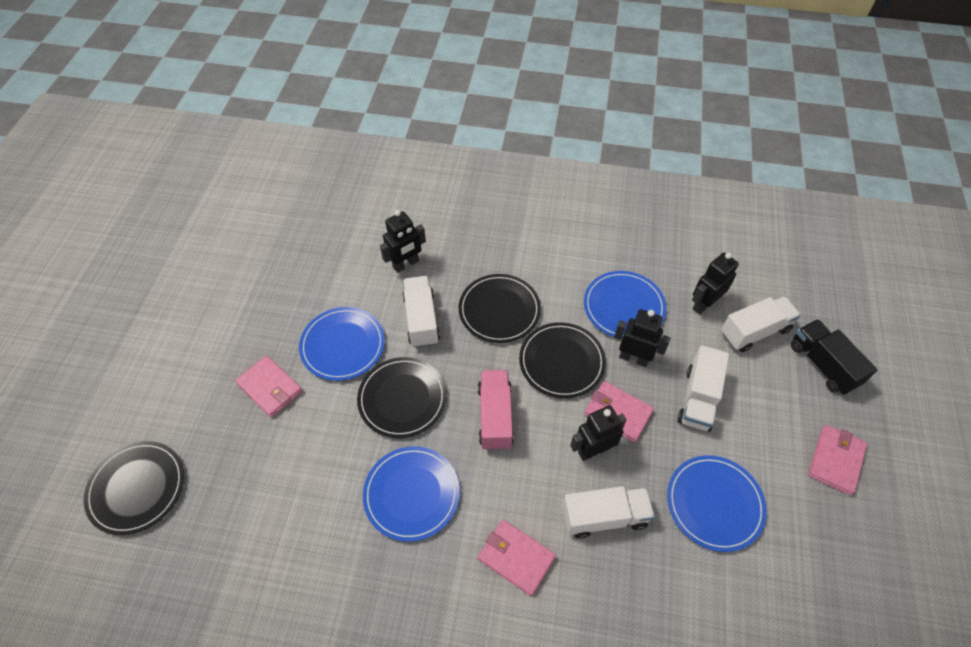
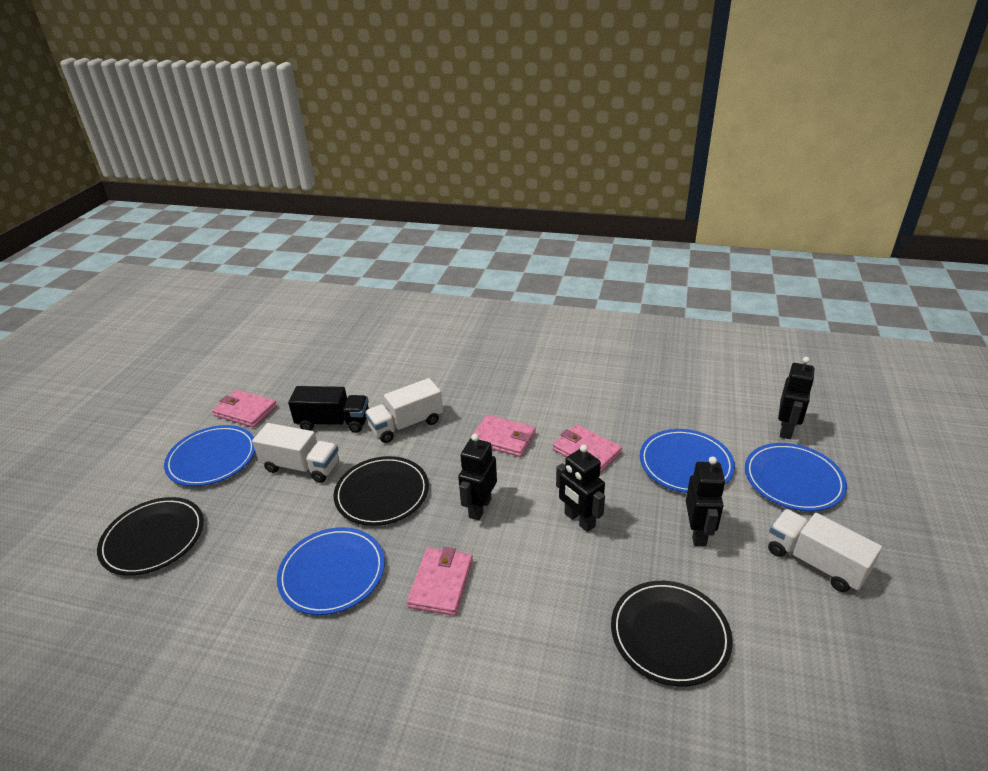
black plate: [84,441,184,535] [357,357,447,438] [459,274,541,343] [519,322,606,398] = 4 -> [97,497,204,576] [334,456,429,526] [611,581,733,687] = 3
pink truck: [478,370,514,450] = 1 -> none = 0
white truck: [402,276,440,348] [562,486,655,538] [677,345,729,432] [721,296,801,352] = 4 -> [252,423,339,483] [365,378,443,443] [768,509,882,592] = 3

